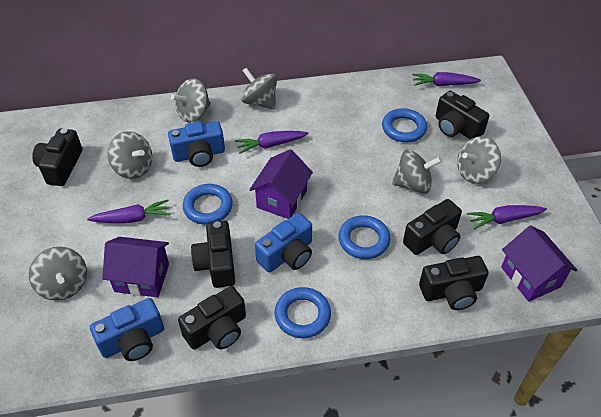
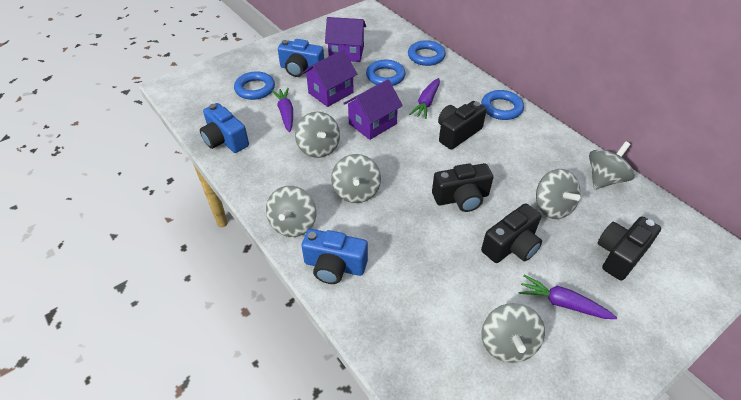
black camera: [32,128,82,186] [178,286,246,350] [191,221,235,288] [403,199,462,255] [419,256,489,310] [436,91,489,139] = 6 -> [432,163,493,212] [438,101,487,150] [481,203,542,263] [597,216,661,281] = 4
purple carrot: [87,200,170,223] [235,131,309,154] [412,72,481,86] [467,205,547,230] = 4 -> [272,88,293,132] [409,78,440,119] [519,275,617,319] = 3

